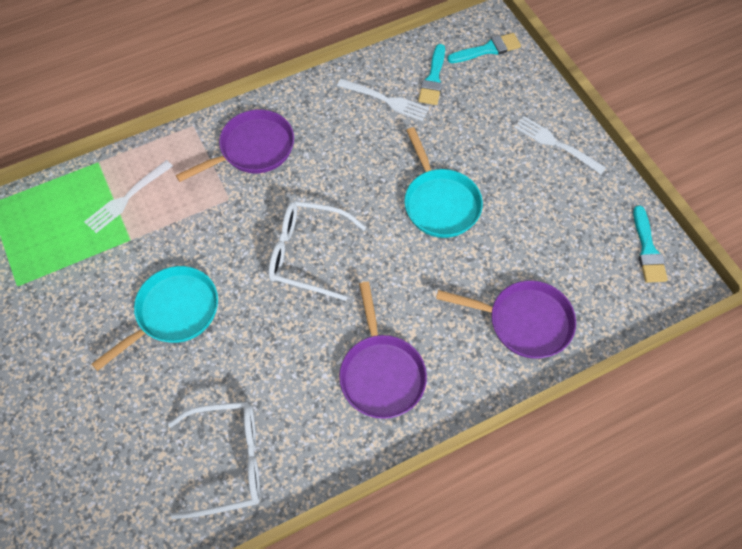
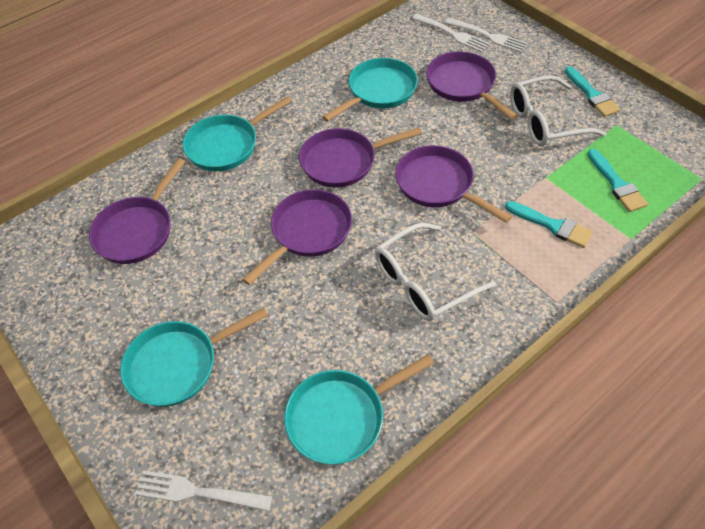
purple pan: [176,110,294,182] [339,282,427,419] [436,280,576,359] = 3 -> [89,158,185,264] [242,189,352,285] [299,127,422,188] [395,145,512,223] [427,51,517,120] = 5
turquoise pan: [92,266,218,371] [404,127,483,238] = 2 -> [120,308,268,407] [183,96,292,171] [284,354,434,465] [322,58,418,122] = 4

